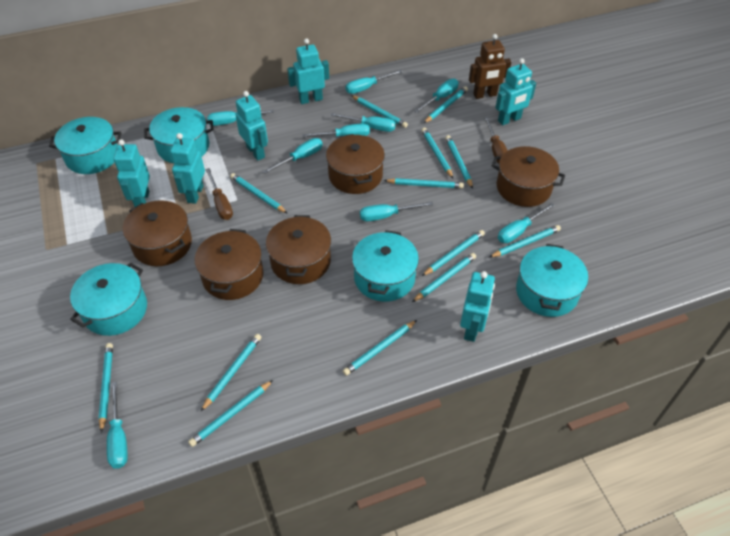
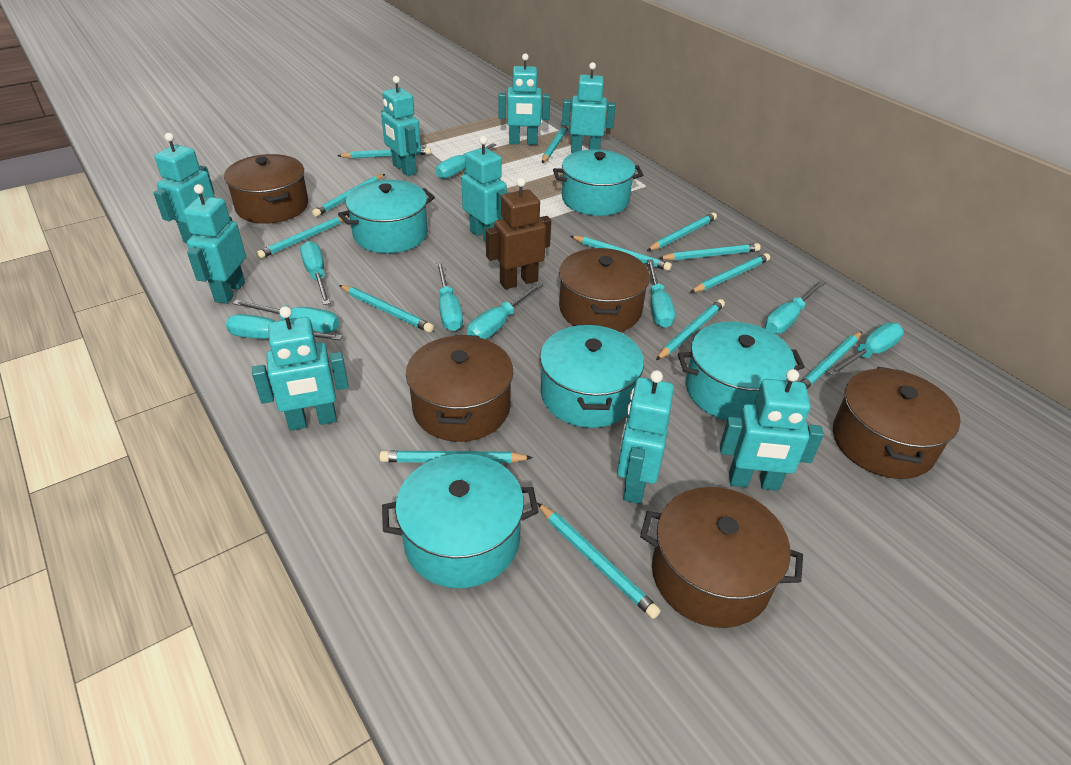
brown screwdriver: [205,168,233,220] [484,117,508,163] = 2 -> none = 0
turquoise robot: [114,139,150,207] [170,133,205,204] [235,91,268,161] [287,39,329,104] [460,271,495,342] [495,58,536,125] = 6 -> [153,133,215,243] [183,184,246,304] [252,306,349,431] [381,76,421,176] [461,136,509,242] [498,53,550,145] [562,62,616,153] [617,370,674,504] [720,369,824,491] = 9

